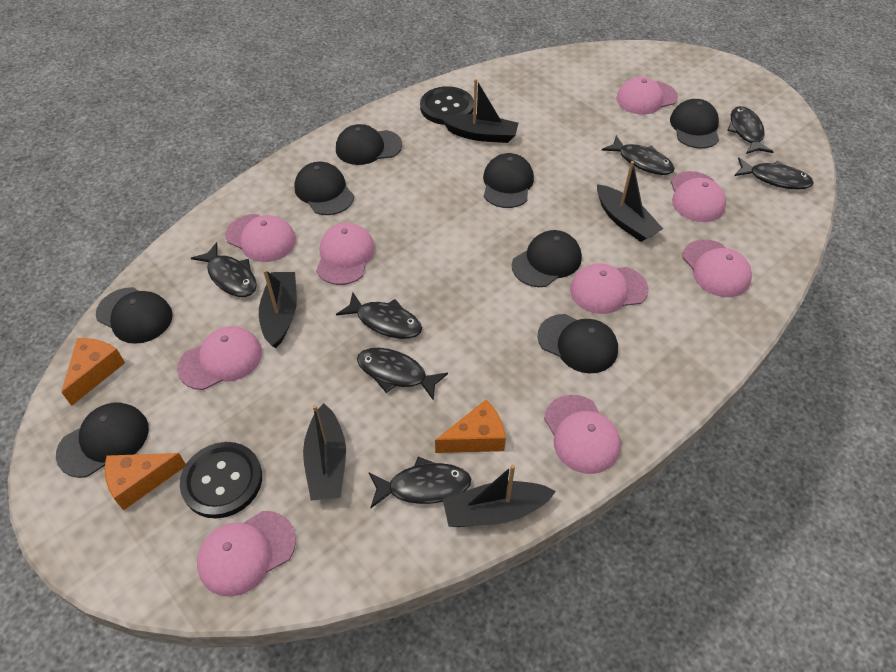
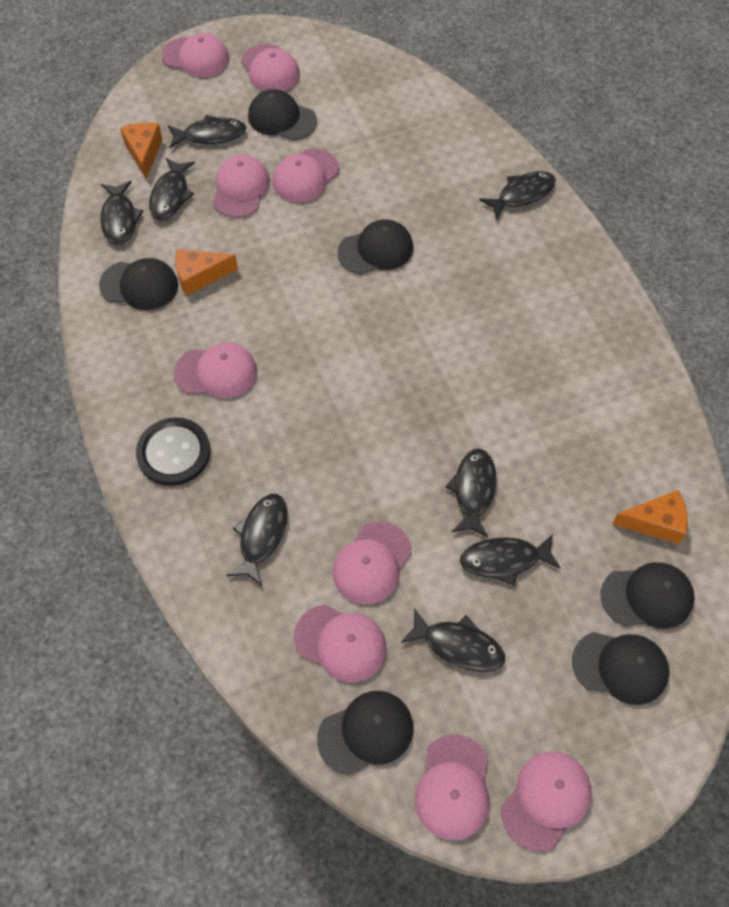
black boat: [259,269,297,348] [303,403,346,501] [442,79,519,143] [443,465,556,527] [597,161,663,242] = 5 -> none = 0
black button: [180,442,262,518] [420,86,474,125] = 2 -> [136,417,211,486] = 1
black cap: [56,403,149,478] [96,287,173,344] [294,162,354,215] [336,124,402,165] [483,153,534,208] [512,230,582,287] [537,314,618,373] [670,99,719,149] = 8 -> [99,258,178,310] [248,89,317,140] [317,691,414,775] [337,219,413,274] [572,632,669,705] [600,562,695,629] = 6
black fish: [191,242,257,297] [336,292,422,339] [357,348,448,401] [369,457,471,508] [602,135,675,175] [727,106,773,154] [734,157,814,190] = 7 -> [100,181,143,245] [149,158,195,220] [168,115,246,148] [227,494,288,586] [401,608,505,672] [446,449,496,537] [460,534,561,585] [479,171,556,220] = 8

